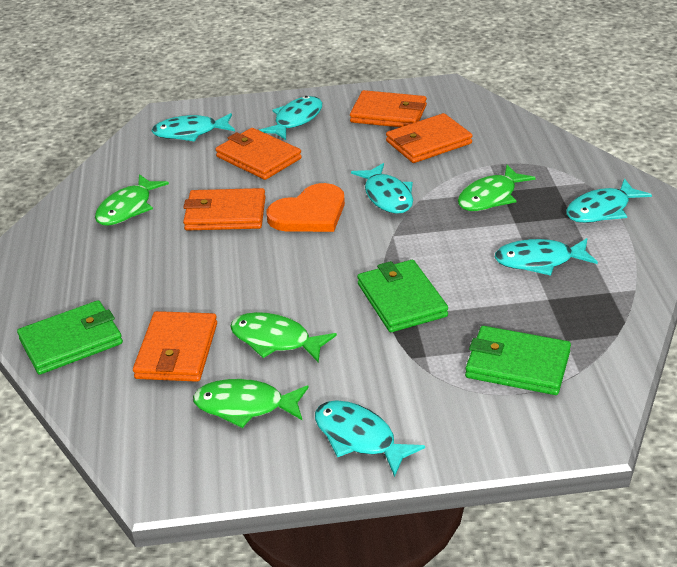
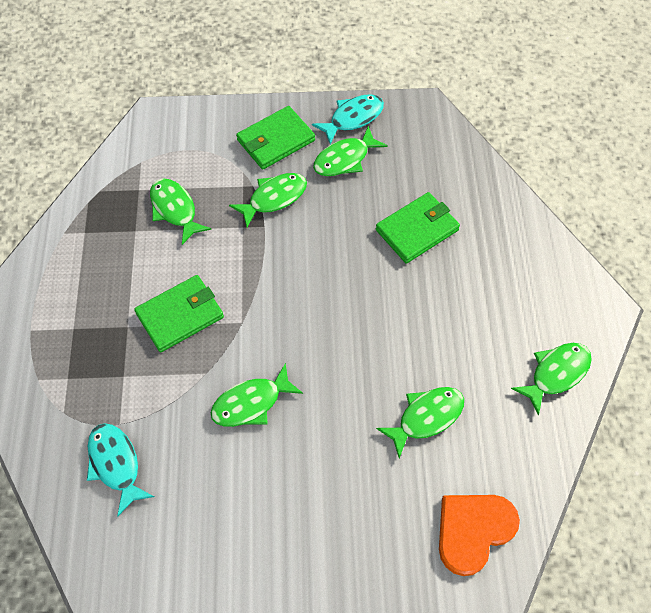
green fish: [95,174,169,226] [193,379,309,428] [230,312,337,363] [458,165,536,211] = 4 -> [150,179,211,245] [211,363,303,427] [229,173,307,228] [313,126,388,176] [376,387,464,458] [511,343,592,416] = 6
orange wallet: [133,311,217,382] [183,188,266,231] [216,128,302,180] [350,90,427,127] [386,113,473,163] = 5 -> none = 0
turquoise fish: [152,113,235,141] [259,96,322,140] [315,400,425,477] [351,163,413,214] [495,238,598,276] [566,178,652,223] = 6 -> [87,423,154,516] [312,94,384,144] = 2

